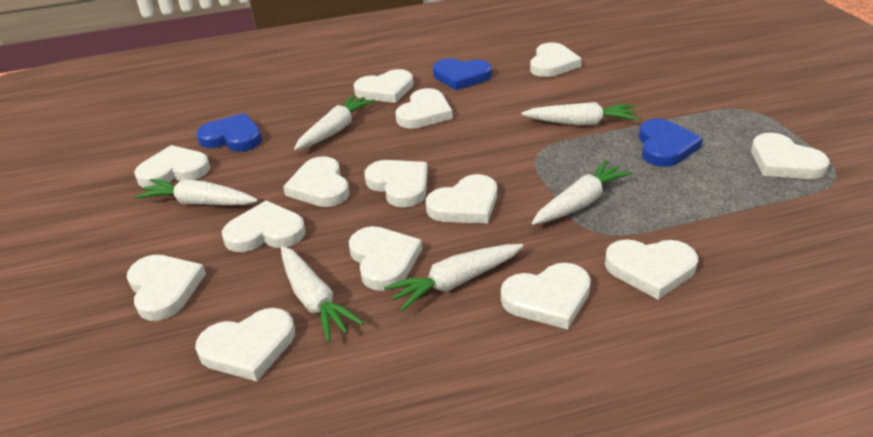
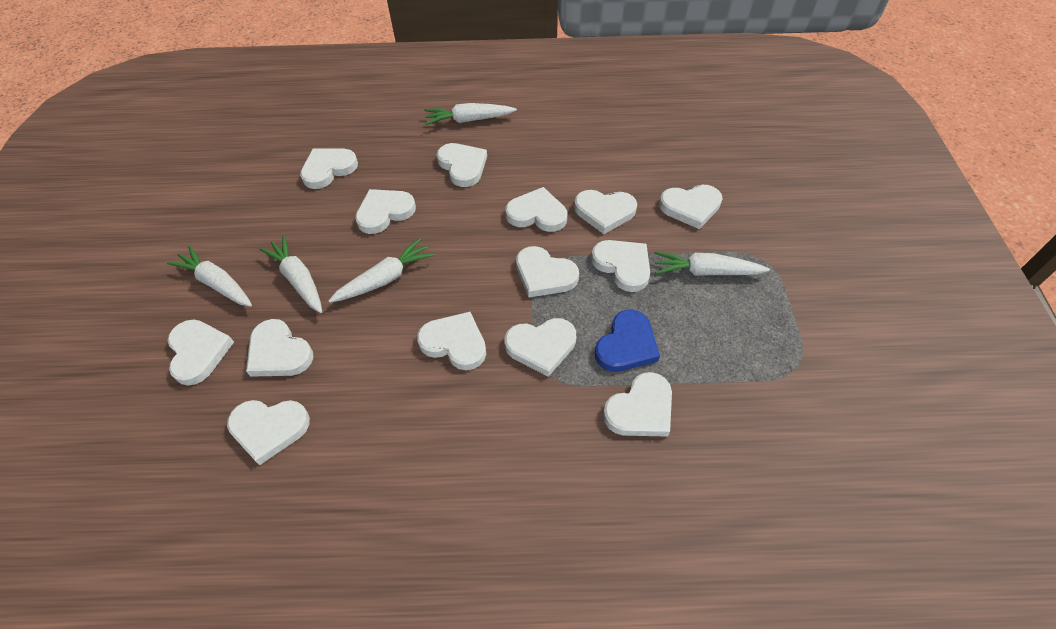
blue heart: [196,113,262,151] [433,58,492,90] [639,119,703,167] = 3 -> [595,310,660,372] = 1
white carrot: [135,179,258,205] [281,246,364,342] [294,94,375,150] [384,244,523,312] [522,102,639,125] [532,160,632,225] = 6 -> [167,246,252,307] [259,236,322,313] [328,238,435,303] [425,103,517,125] [654,252,770,276] = 5

